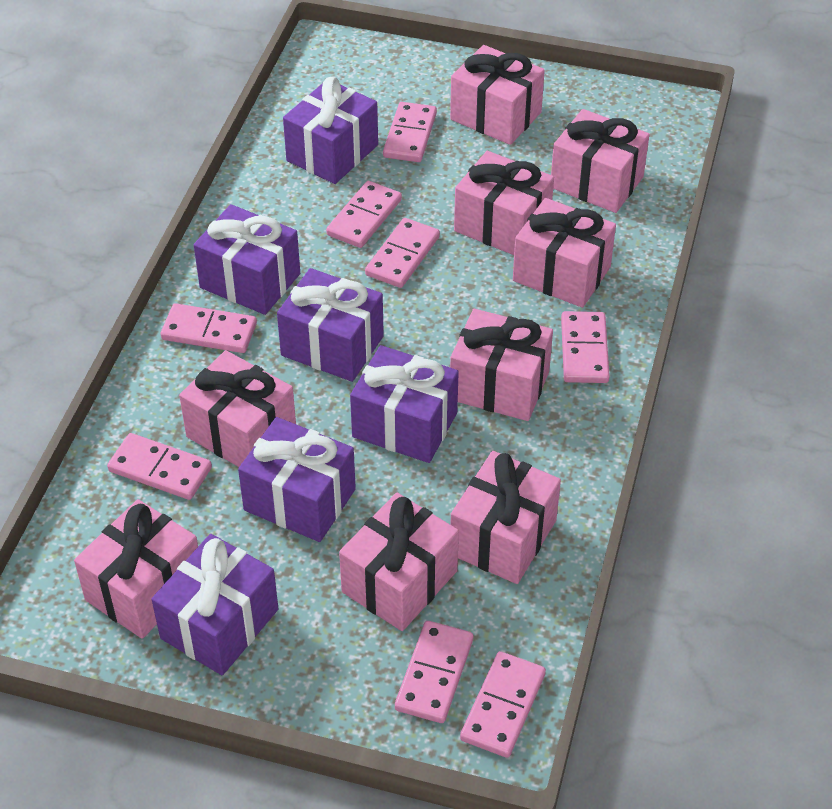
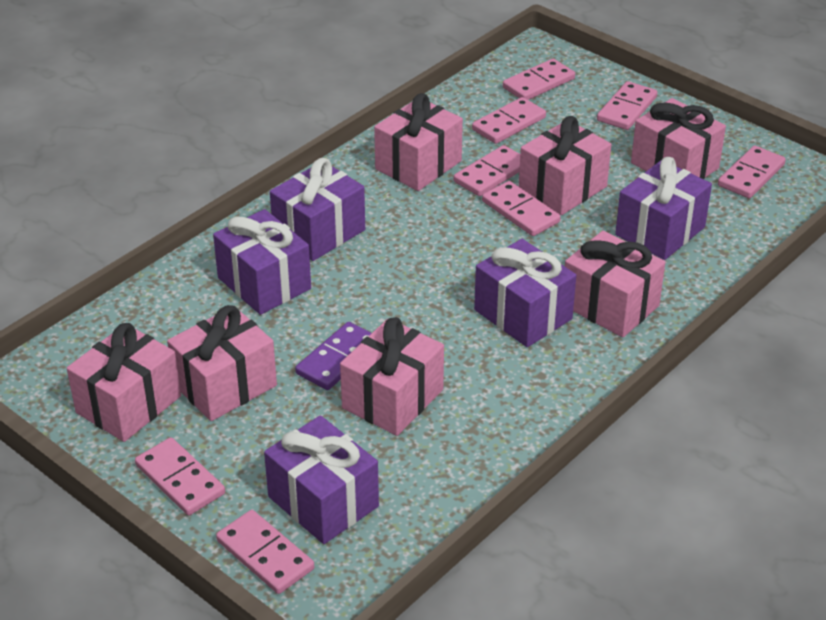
pink gift: [74,499,198,639] [179,350,296,467] [339,492,459,631] [450,45,545,145] [450,309,553,421] [451,451,561,584] [454,151,554,255] [513,198,616,308] [551,109,650,213] = 9 -> [67,323,181,442] [167,305,277,421] [340,317,444,436] [374,93,463,191] [519,116,611,215] [565,231,665,338] [631,98,726,179] = 7
purple domino: none = 0 -> [295,322,372,390] = 1
purple gift: [152,534,278,675] [194,204,300,315] [238,417,356,542] [277,268,384,382] [283,77,378,184] [350,345,459,463] = 6 -> [213,209,311,315] [264,415,379,544] [270,158,365,261] [474,239,576,347] [615,157,712,260] = 5

